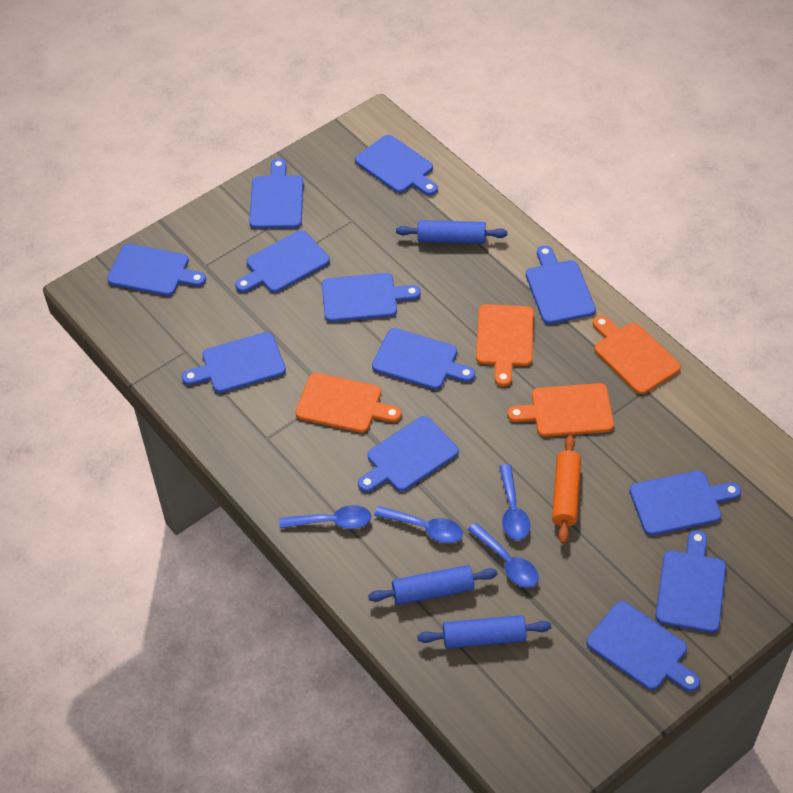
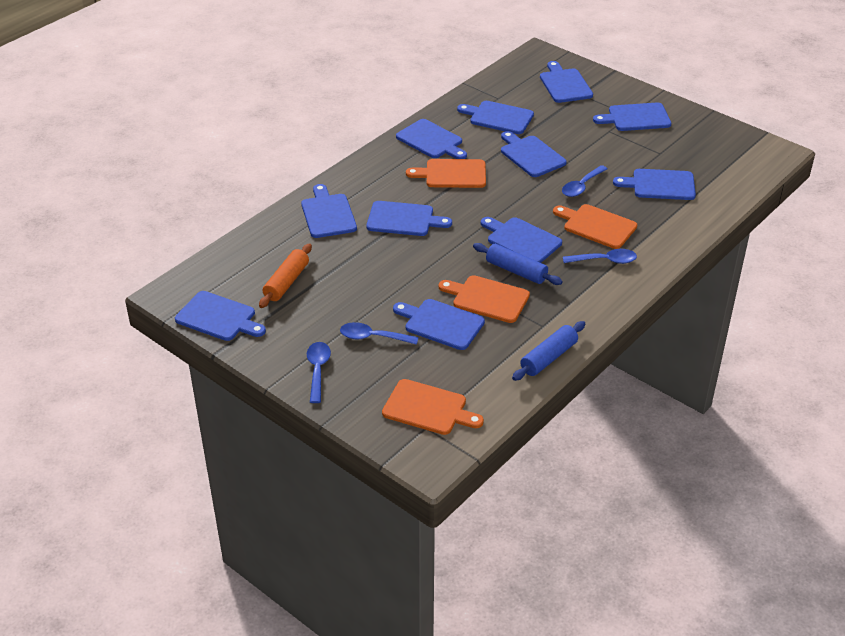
blue cutting board: [107,244,206,296] [182,332,286,393] [235,230,330,293] [249,158,303,229] [322,273,421,322] [355,135,438,195] [358,416,459,492] [372,328,475,390] [526,245,596,324] [586,601,700,692] [629,471,741,536] [655,530,726,633] = 12 -> [175,291,266,341] [301,184,357,238] [366,201,452,236] [393,299,485,350] [396,119,467,159] [457,101,534,134] [481,217,562,263] [501,131,567,177] [540,61,593,103] [593,102,671,131] [613,169,696,200] = 11
blue rolling pin: [368,565,498,605] [396,220,507,244] [417,615,551,649] = 3 -> [473,243,562,285] [512,321,585,381] = 2

